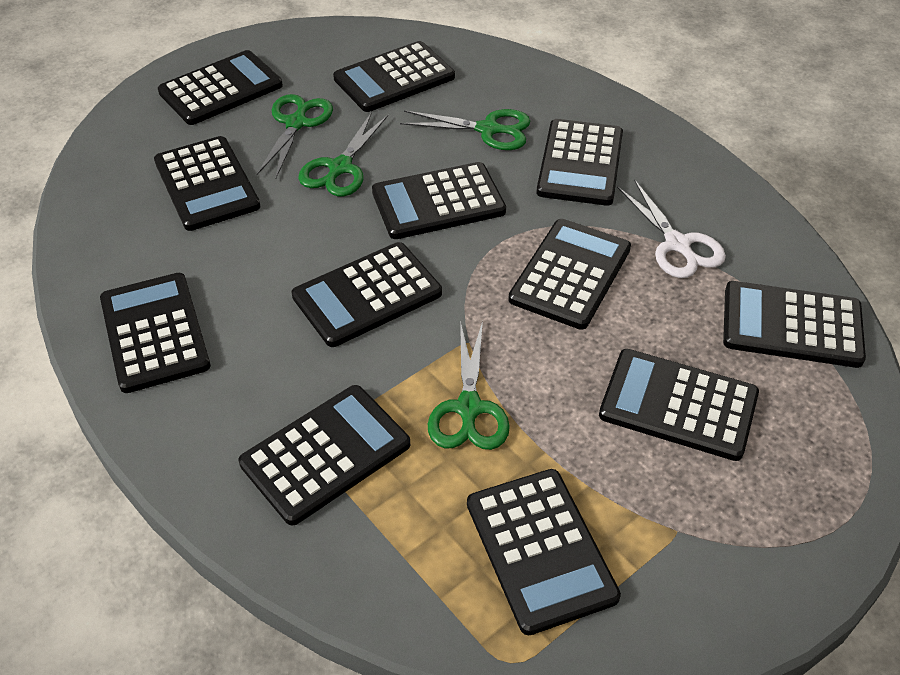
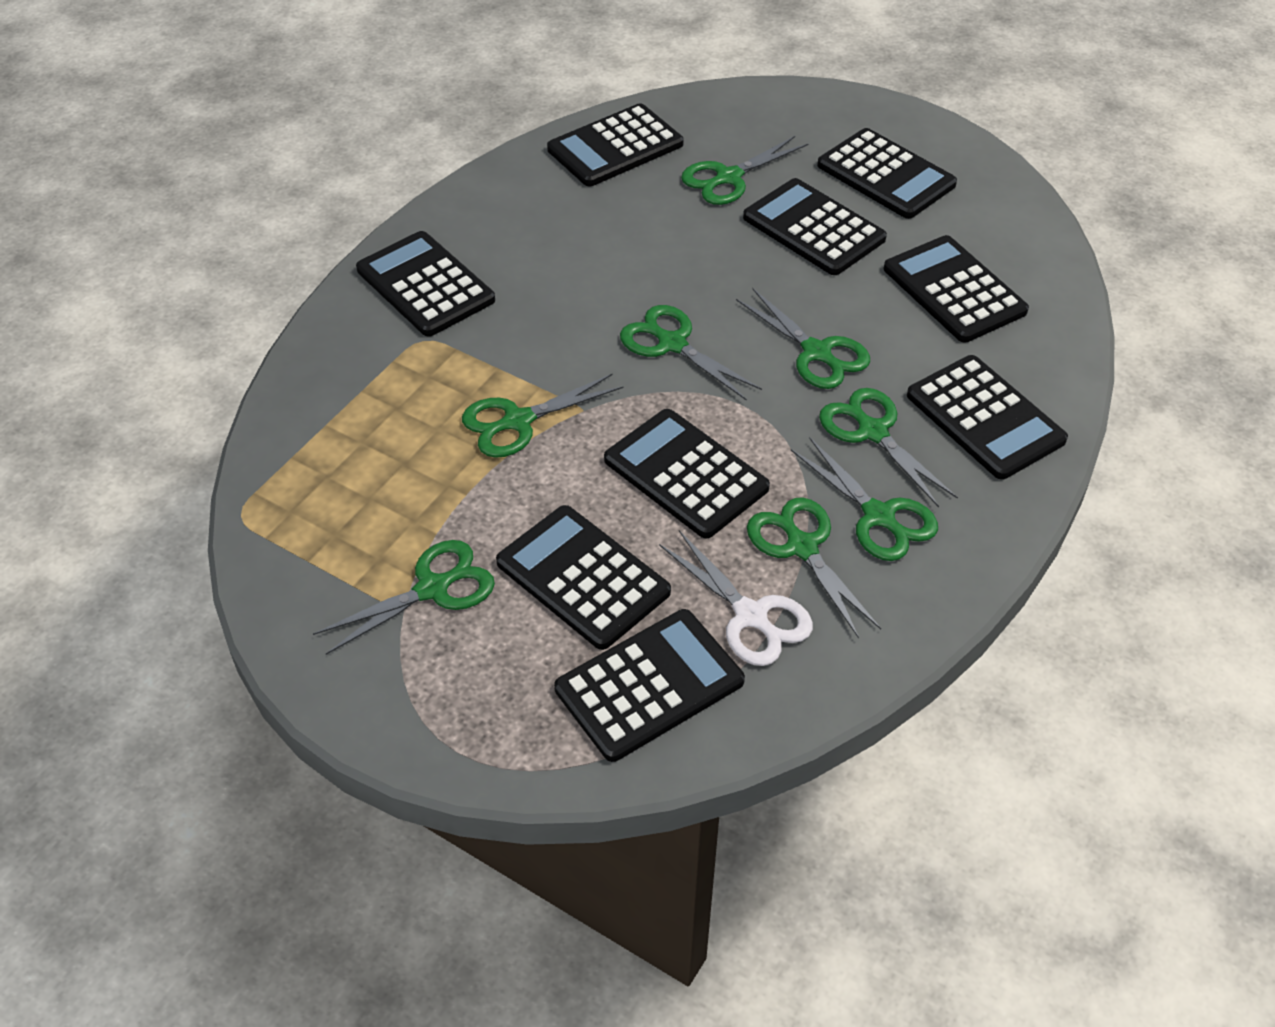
black calculator: [100,273,211,393] [154,136,261,231] [158,50,283,125] [239,385,410,526] [292,242,442,347] [333,41,455,112] [372,162,506,239] [467,469,621,635] [508,219,631,330] [536,119,623,206] [599,349,759,461] [723,281,866,368] = 12 -> [356,231,495,337] [496,505,671,650] [547,103,684,186] [554,609,745,762] [604,409,770,538] [743,178,887,275] [817,128,957,219] [884,235,1029,343] [907,355,1068,480] = 9
green scissors: [257,94,333,180] [298,112,388,196] [400,109,530,150] [428,321,510,450] = 4 -> [313,540,495,655] [462,373,624,458] [620,305,762,401] [681,136,809,205] [736,288,870,389] [747,497,881,638] [791,437,938,561] [819,388,958,507] = 8

